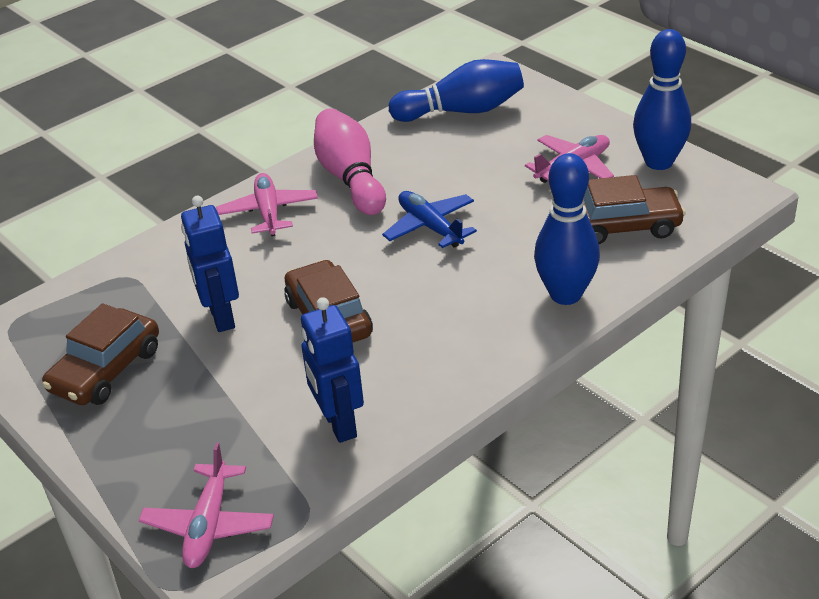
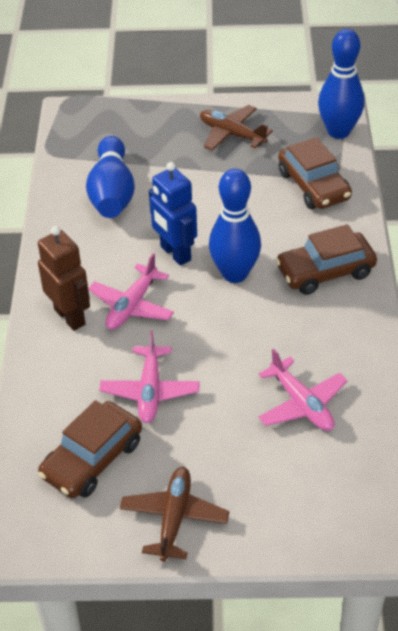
blue plane: [382,191,477,248] = 1 -> none = 0
blue robot: [181,196,239,332] [301,297,364,443] = 2 -> [149,162,197,266] = 1
brown plane: none = 0 -> [120,467,229,562] [200,105,273,151] = 2
brown robot: none = 0 -> [38,226,90,331] = 1
pink bowling pin: [314,108,386,215] = 1 -> none = 0

